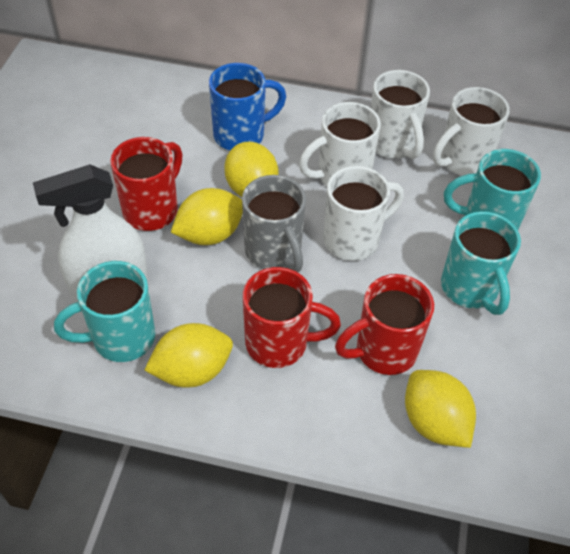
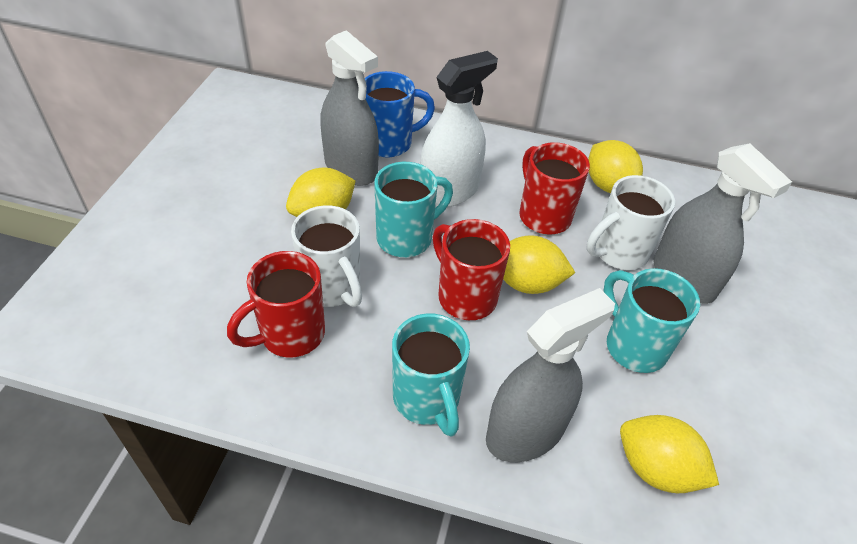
grey mug: [242,175,306,272] = 1 -> none = 0
grey spray bottle: none = 0 -> [320,30,379,186] [486,288,615,462] [654,143,792,304] = 3
white mug: [299,102,381,186] [323,166,404,261] [371,70,430,159] [433,87,510,176] = 4 -> [291,205,362,307] [586,175,675,270] = 2

